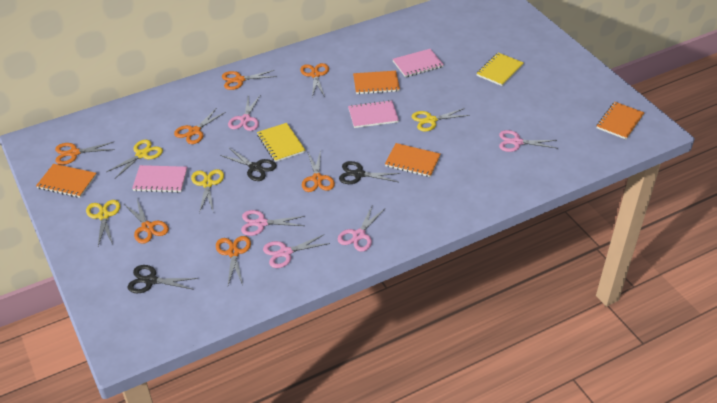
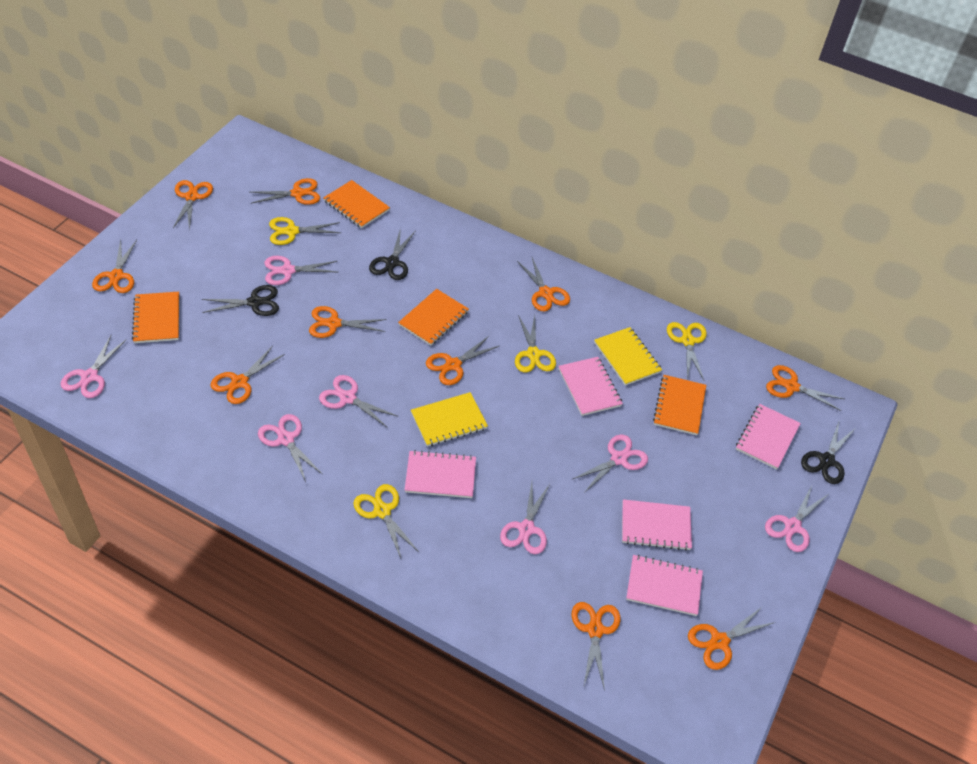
orange scissors: [55,142,115,165] [124,200,169,244] [174,109,226,144] [216,236,251,285] [222,70,277,90] [300,63,329,97] [302,150,335,192] = 7 -> [92,239,137,293] [173,180,213,230] [210,346,285,404] [251,178,320,205] [309,306,387,338] [426,336,499,385] [517,257,570,311] [571,602,620,691] [688,606,775,670] [766,365,844,411] = 10
pink notebook: [132,165,187,193] [348,100,399,128] [393,49,444,77] = 3 -> [405,450,476,498] [558,357,623,416] [622,499,692,551] [626,555,703,616] [736,404,801,469] = 5
pink scissors: [228,95,260,131] [241,210,305,236] [263,234,330,268] [338,204,384,252] [499,130,558,152] = 5 -> [61,336,127,398] [258,414,322,482] [265,256,337,285] [319,375,397,428] [500,482,550,554] [573,435,648,493] [765,485,827,552] = 7

